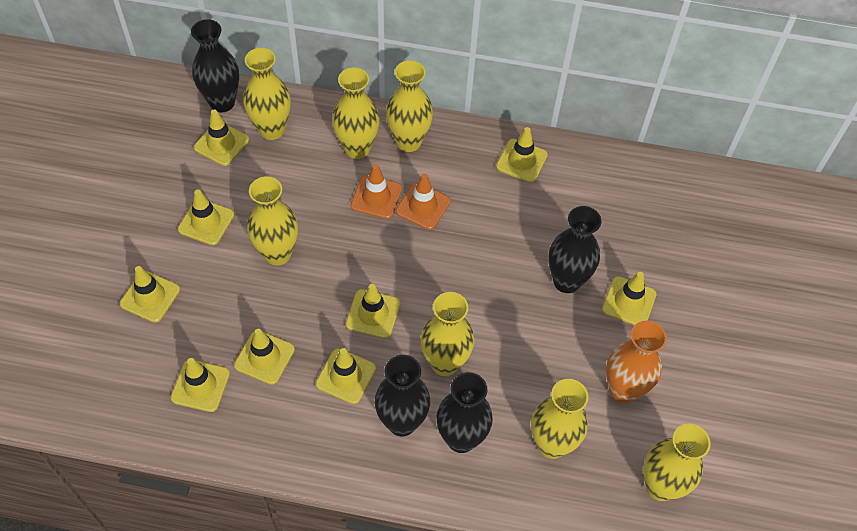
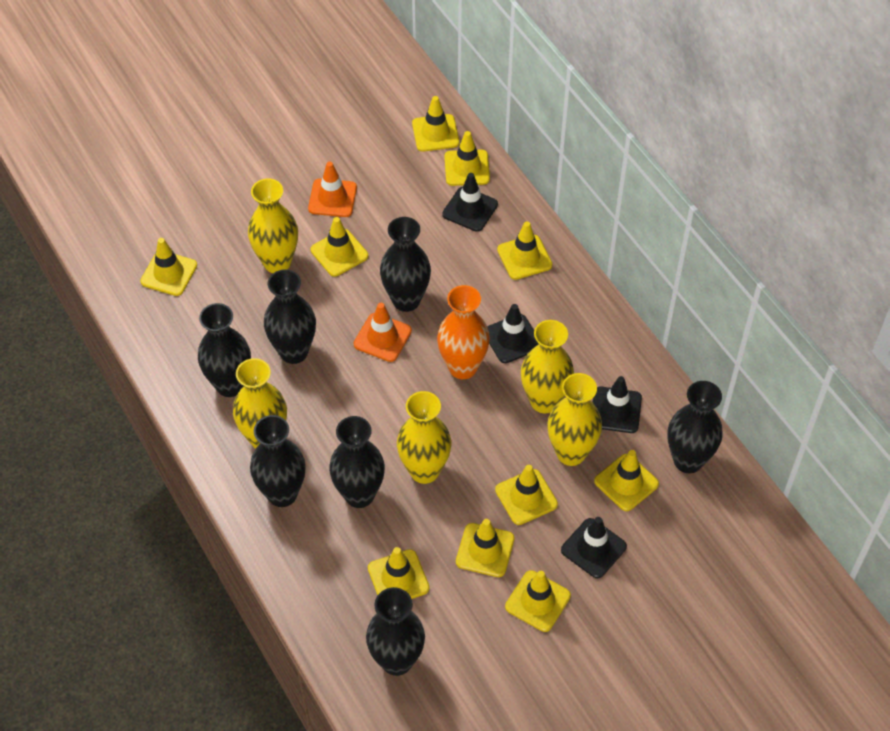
black traffic cone: none = 0 -> [442,173,498,232] [487,304,539,363] [561,517,627,578] [593,376,642,433] = 4
black vase: [191,19,239,112] [375,355,430,436] [436,372,493,453] [548,206,602,293] = 4 -> [198,303,251,397] [250,415,306,507] [264,269,316,364] [329,416,385,508] [366,587,425,676] [380,217,431,312] [667,381,723,473] = 7
yellow traffic cone: [120,266,180,323] [170,358,230,412] [178,189,234,245] [194,110,249,166] [234,329,295,385] [316,348,376,404] [346,284,400,338] [496,127,548,183] [602,272,657,325] = 9 -> [140,238,197,296] [311,217,368,277] [368,547,429,599] [412,96,459,152] [445,131,490,186] [456,519,515,577] [495,465,558,525] [497,221,552,280] [505,570,571,632] [594,450,659,511] = 10
yellow vase: [243,48,291,140] [247,176,298,266] [332,67,380,159] [386,60,433,152] [421,292,475,376] [531,379,588,459] [643,424,711,501] = 7 -> [233,358,287,449] [248,178,298,273] [397,391,452,484] [521,320,574,414] [548,373,602,466] = 5

